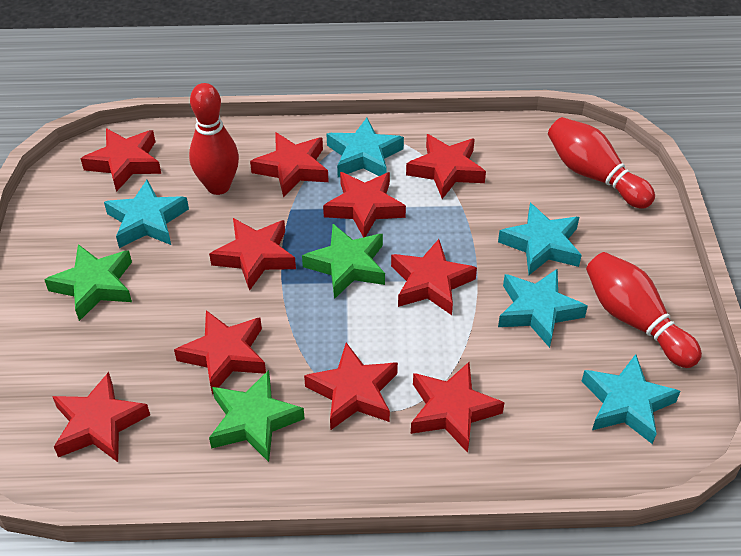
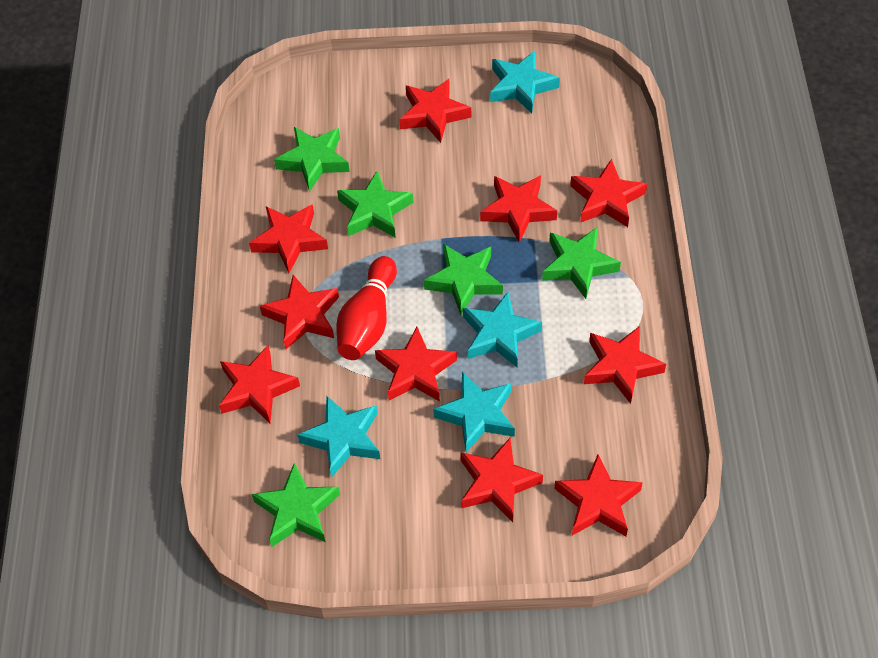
green star: [44,244,132,321] [209,370,305,462] [302,224,385,299] = 3 -> [252,463,340,547] [274,127,350,192] [337,171,413,238] [424,244,503,315] [542,228,621,299] = 5
red bowling pin: [189,83,239,195] [548,117,655,209] [586,252,702,368] = 3 -> [336,256,397,360] = 1
turquoise star: [104,180,189,248] [327,118,404,177] [498,203,582,275] [498,268,588,348] [582,354,680,444] = 5 -> [298,396,380,478] [433,372,515,452] [463,292,542,367] [490,50,560,114] = 4

